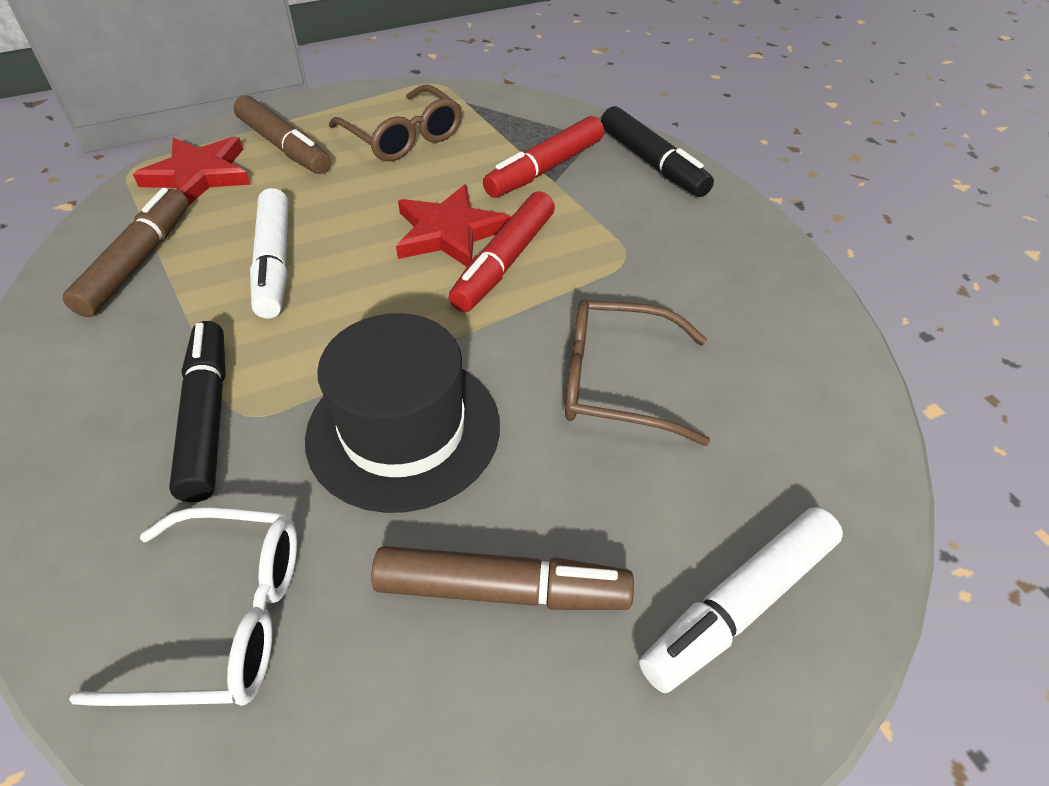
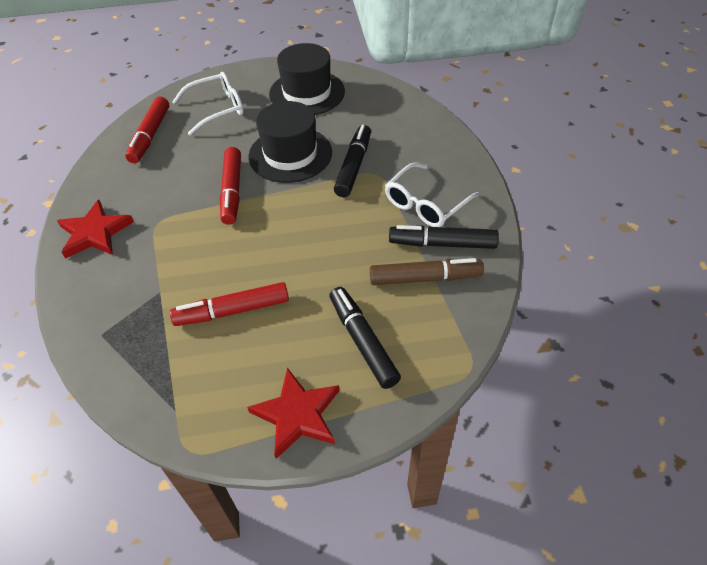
black hat: [305,313,500,513] = 1 -> [248,101,332,183] [269,43,345,115] = 2
black marker: [169,321,226,502] [601,106,714,197] = 2 -> [329,287,401,389] [334,125,371,197] [389,225,499,249] = 3
brown glasses: [329,85,462,161] [565,299,710,446] = 2 -> none = 0
brown marker: [62,188,189,317] [234,95,331,174] [371,546,634,610] = 3 -> [370,258,484,285] = 1
red marker: [449,191,555,312] [483,116,604,198] = 2 -> [125,96,169,163] [170,282,289,326] [220,147,241,225] = 3
white glasses: [69,508,297,706] = 1 -> [172,72,244,136] [385,162,480,227] = 2
white marker: [250,188,288,318] [639,507,843,693] = 2 -> none = 0

